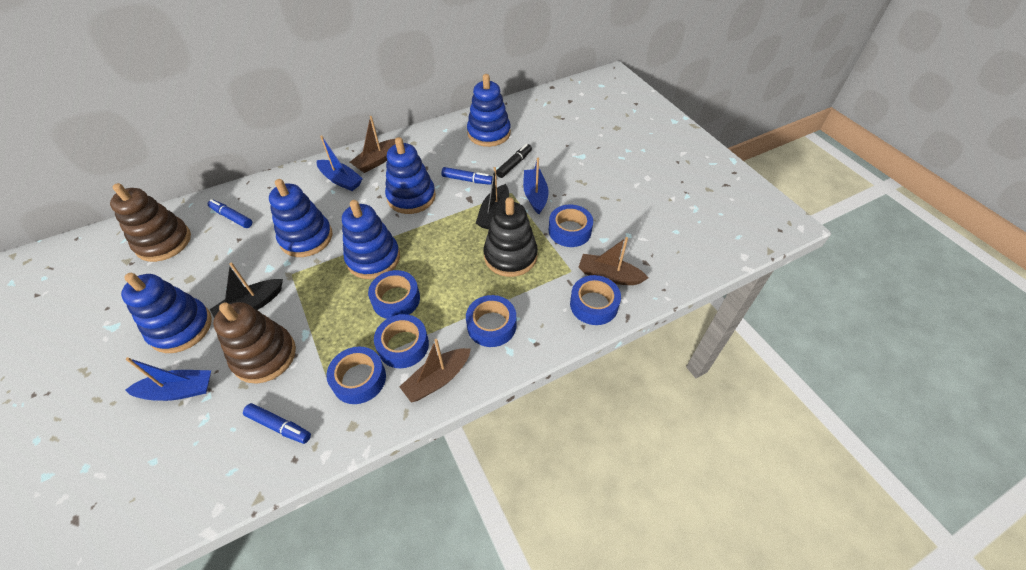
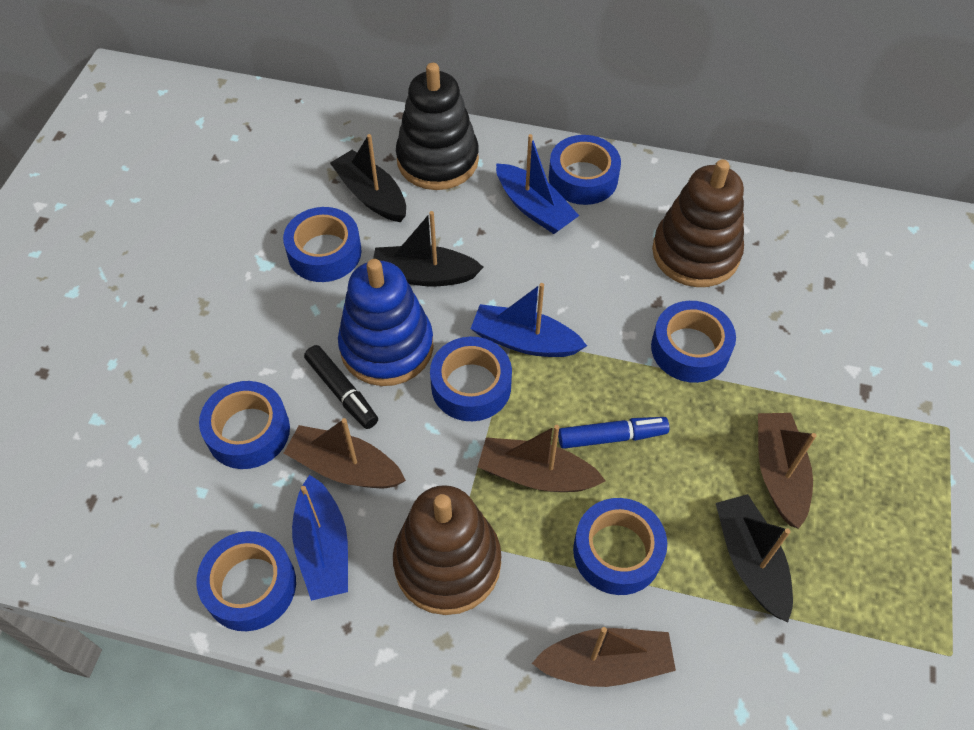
black boat: [210,262,283,318] [476,167,509,230] = 2 -> [330,134,406,222] [373,211,484,286] [716,494,793,622] = 3
blue marker: [208,199,252,228] [243,403,311,444] [441,167,493,185] = 3 -> [558,417,669,449] = 1
blue stacking toy: [121,273,212,353] [269,179,332,257] [342,200,400,279] [385,137,436,214] [467,74,511,147] = 5 -> [338,259,434,386] = 1
blue tape: [326,347,386,404] [368,270,420,319] [374,314,429,368] [466,295,516,347] [549,205,593,247] [570,275,621,325] = 6 -> [196,531,296,631] [199,381,290,469] [283,207,362,282] [430,337,512,421] [549,135,621,205] [573,498,667,595] [651,301,736,383] = 7
brown boat: [350,116,395,173] [400,339,471,403] [579,237,648,285] = 3 -> [284,418,406,488] [478,425,606,492] [532,627,676,687] [758,413,817,529] = 4

